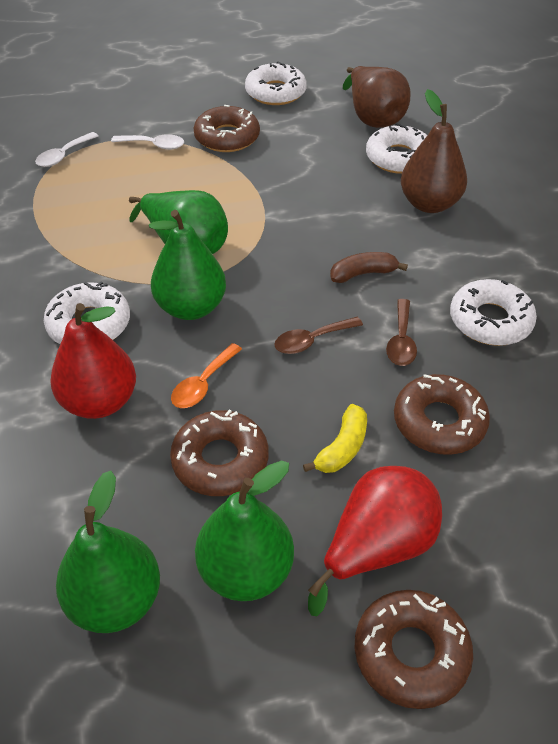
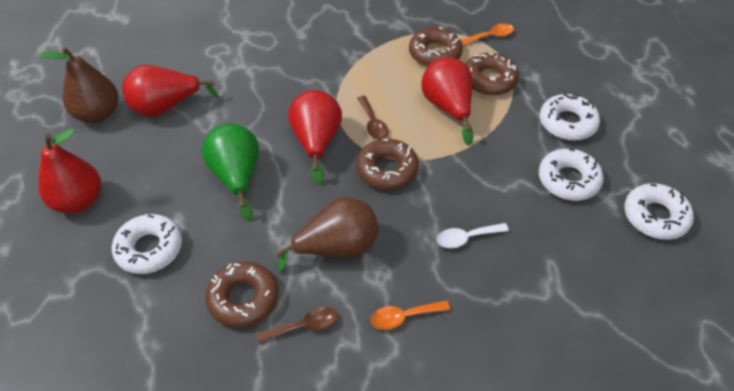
brown banana: [330,252,408,283] = 1 -> none = 0
green pear: [56,471,160,633] [129,190,228,254] [149,210,226,320] [195,460,294,601] = 4 -> [202,123,259,221] = 1
orange spoon: [171,343,242,408] = 1 -> [371,300,450,330] [461,24,514,46] = 2
red pear: [50,303,136,419] [308,466,442,616] = 2 -> [38,129,101,214] [122,65,219,117] [288,90,342,185] [421,57,474,146] = 4
white spoon: [35,132,99,167] [111,134,184,150] = 2 -> [437,223,509,248] = 1
yellow banana: [303,404,367,473] = 1 -> none = 0

